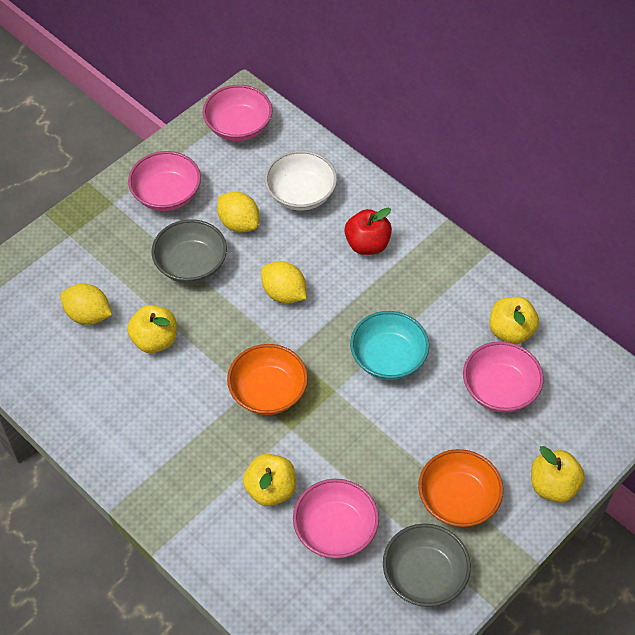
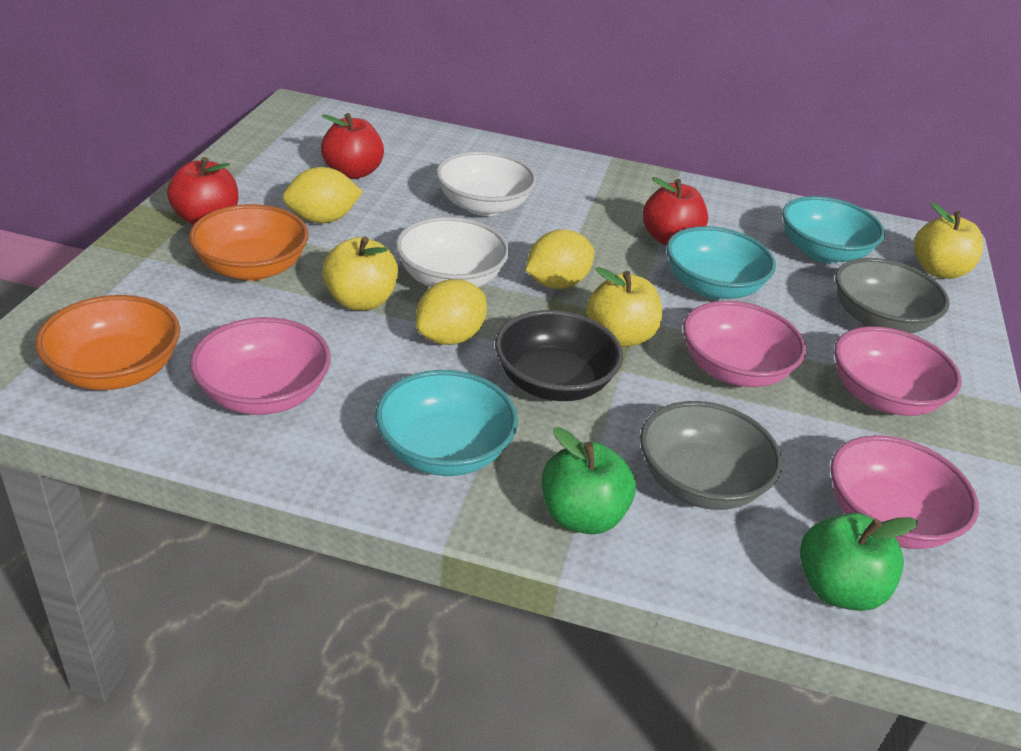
black bowl: none = 0 -> [495,310,623,401] = 1
green apple: none = 0 -> [542,427,636,535] [800,513,918,611] = 2
red apple: [345,208,392,255] = 1 -> [167,157,238,225] [321,113,384,179] [643,177,708,246] = 3
turquoise bowl: [350,311,429,380] = 1 -> [375,370,518,476] [667,226,776,300] [782,196,885,263] = 3
white bowl: [265,151,337,211] = 1 -> [396,217,509,288] [436,151,537,216] = 2
yellow apple: [127,305,177,353] [243,454,296,506] [490,297,539,344] [531,446,585,503] = 4 -> [322,237,398,310] [587,267,662,347] [914,202,983,279] = 3

